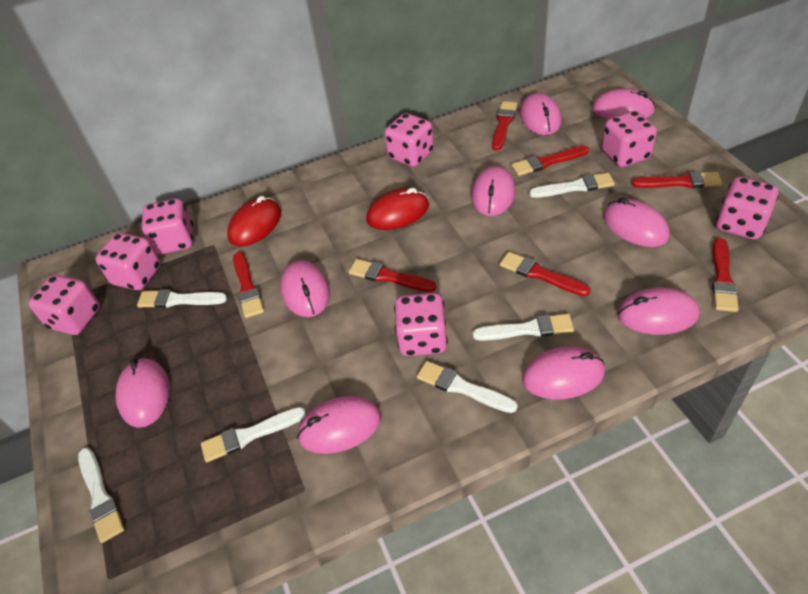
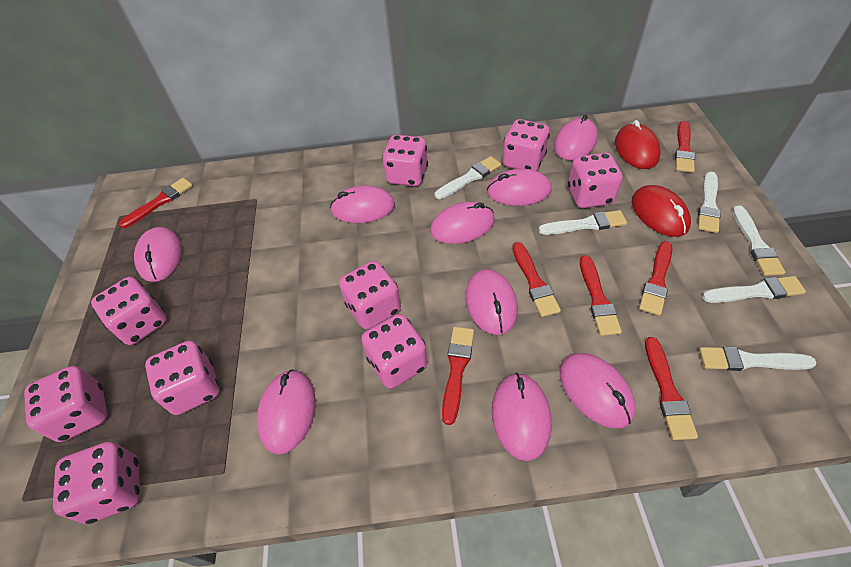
pink dice: [28,275,100,335] [96,233,160,290] [141,199,193,255] [385,113,434,167] [394,293,448,356] [602,111,657,167] [716,177,779,240] = 7 -> [24,366,107,442] [53,442,140,524] [91,277,167,345] [145,341,220,415] [339,261,401,329] [362,314,428,389] [382,135,428,186] [503,119,550,171] [568,153,623,208] = 9

